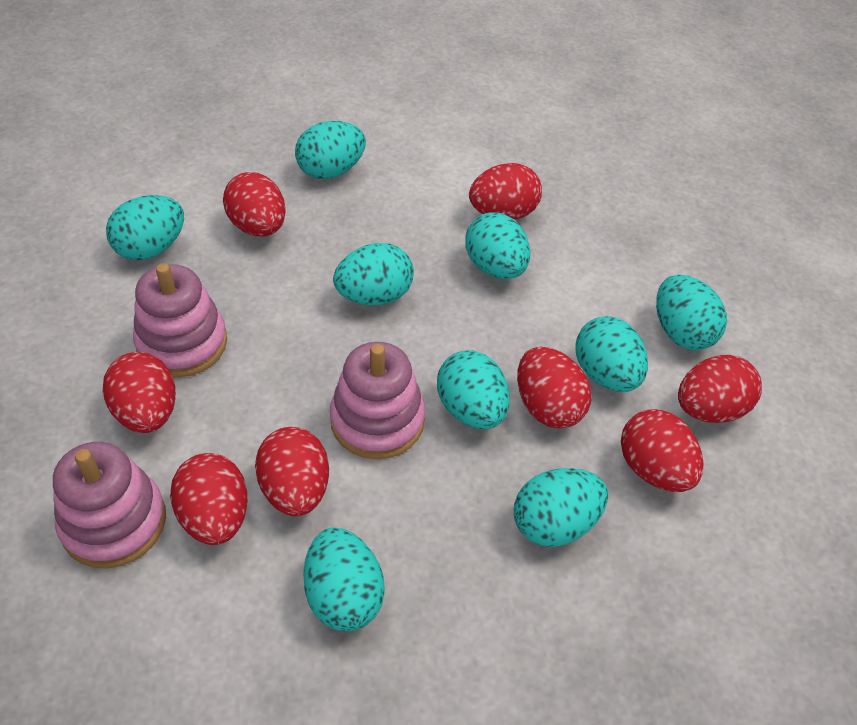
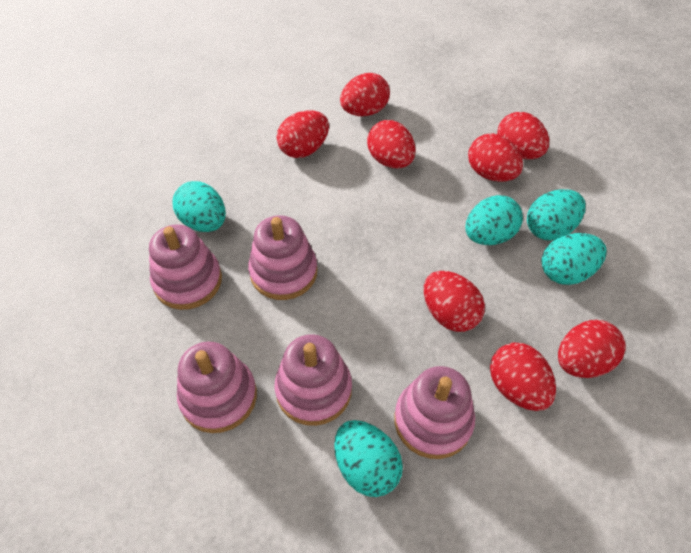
pink stacking toy: [53,442,166,568] [133,263,227,377] [330,342,425,459] = 3 -> [149,224,222,310] [177,342,257,433] [248,215,317,300] [275,334,352,426] [394,366,475,459] = 5
turquoise egg: [106,195,184,260] [295,121,366,179] [303,528,385,631] [333,243,414,305] [437,350,510,429] [465,212,530,279] [514,468,608,547] [575,316,648,392] [656,275,727,350] = 9 -> [172,181,226,232] [334,420,403,497] [465,195,523,245] [527,189,586,240] [542,233,607,285] = 5

